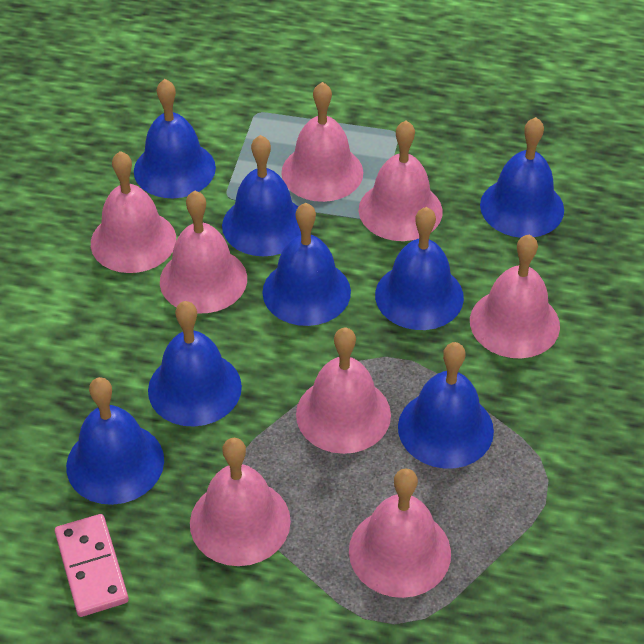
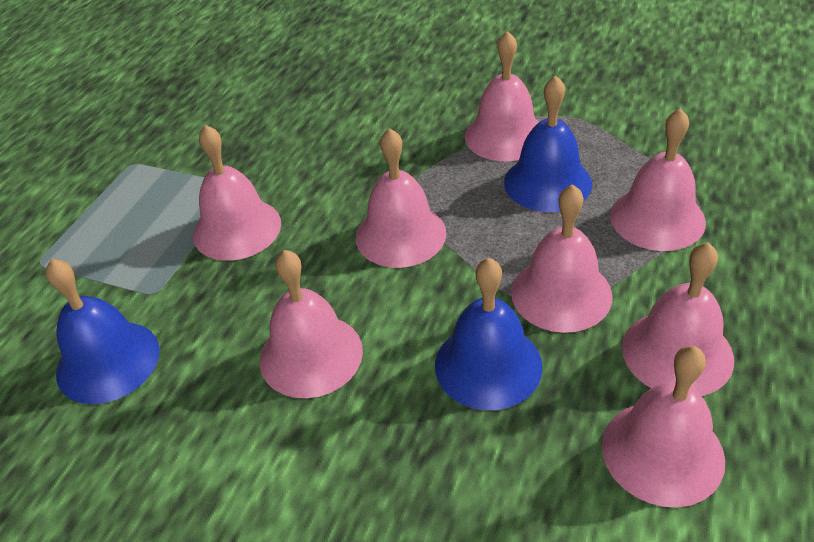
blue bell: [66,377,164,505] [134,79,216,198] [148,301,242,427] [222,135,301,256] [262,203,351,326] [375,207,464,330] [398,342,494,469] [480,117,564,238] = 8 -> [46,259,160,404] [435,258,543,410] [504,75,592,212] = 3
pink domino: [55,514,129,617] = 1 -> none = 0

